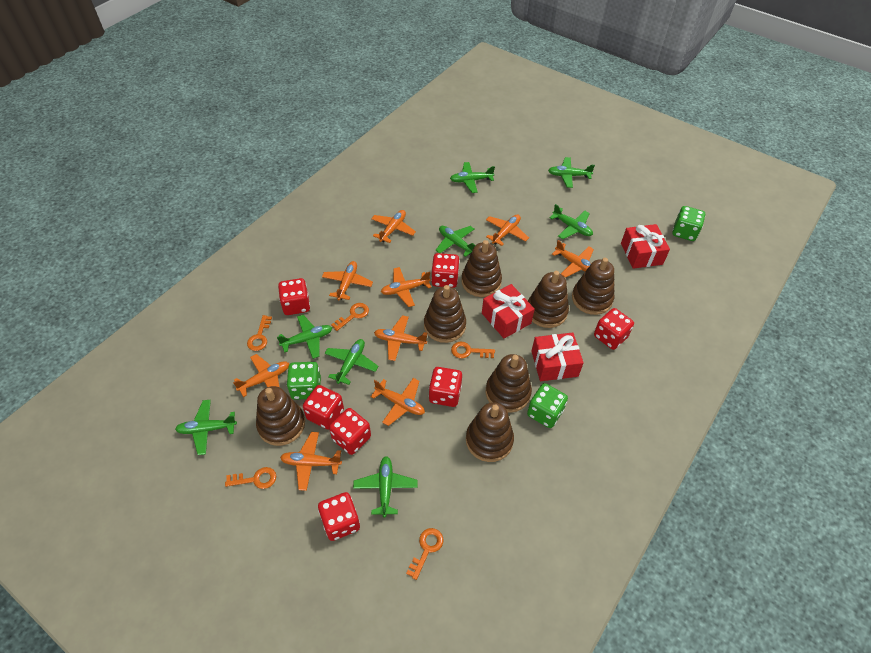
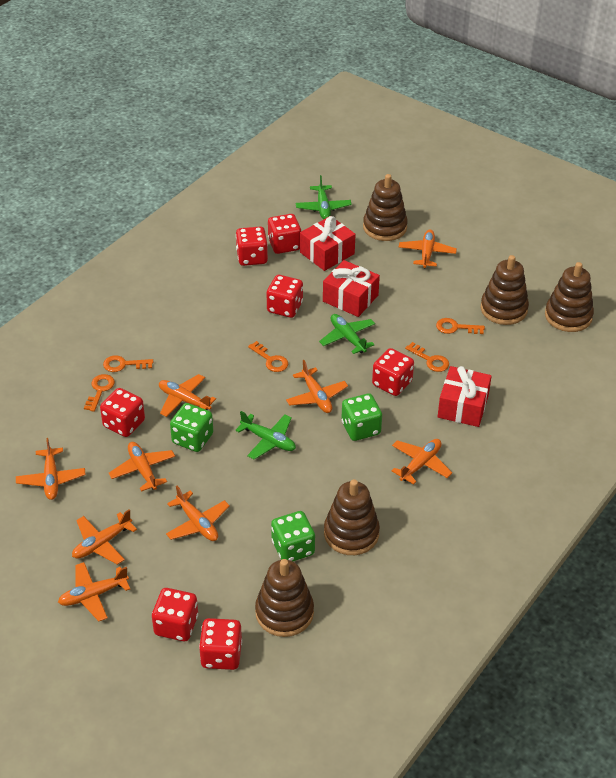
brown stacking toy: [256,386,305,446] [424,285,466,343] [461,240,502,297] [466,402,514,462] [486,354,532,413] [528,271,569,328] [572,258,614,315] = 7 -> [255,559,314,637] [324,479,380,555] [363,174,408,241] [480,255,529,325] [545,262,594,332] = 5
green plane: [175,400,237,455] [277,315,332,359] [325,339,378,385] [353,456,418,518] [436,226,475,257] [450,162,495,193] [548,157,595,188] [550,204,593,239] = 8 -> [235,411,296,460] [296,175,352,220] [319,314,375,354] = 3

